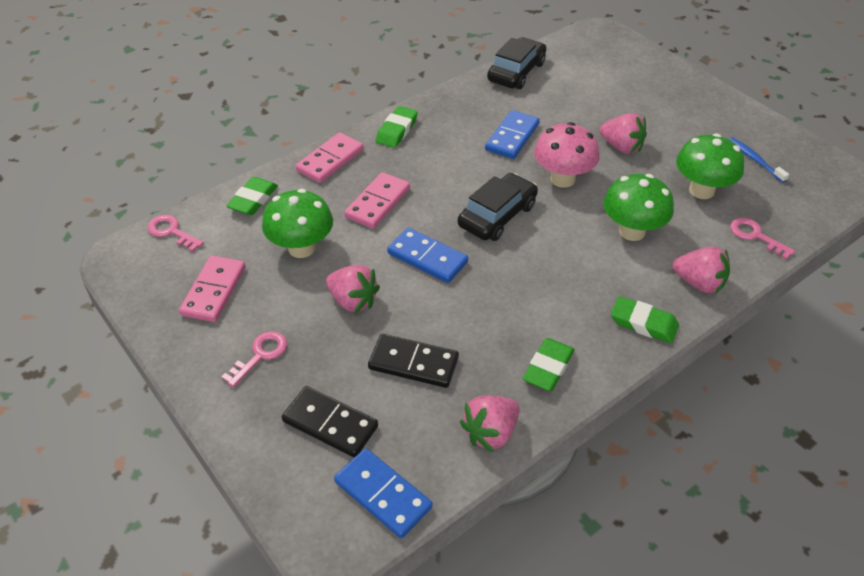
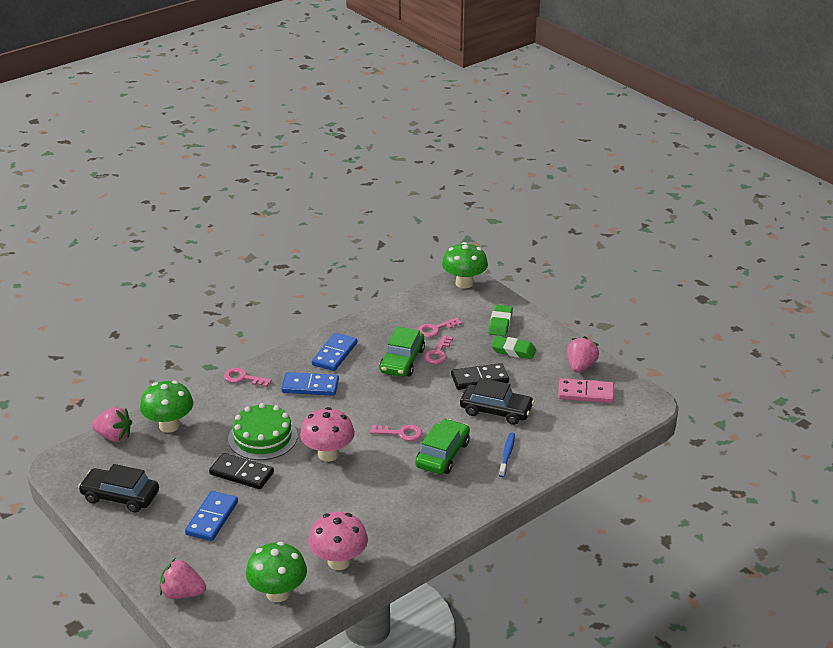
green cake: none = 0 -> [228,403,298,460] = 1
green car: none = 0 -> [379,327,425,377] [415,419,470,474] = 2
green eraser: [226,177,278,215] [376,106,418,148] [523,338,575,391] [611,296,679,343] = 4 -> [488,305,513,336] [491,336,536,359] = 2
pink domino: [179,255,246,322] [296,132,364,183] [344,172,410,229] = 3 -> [558,378,614,403] = 1
pink key: [147,215,204,252] [222,331,287,387] [730,218,795,260] = 3 -> [224,368,272,387] [370,425,422,441] [418,317,462,337] [424,335,453,364] = 4
pink mushroom: [534,122,600,188] = 1 -> [300,407,355,462] [308,512,368,570] = 2
pink strawberry: [326,265,380,313] [460,396,520,452] [600,113,647,154] [673,246,730,294] = 4 -> [92,407,132,442] [160,559,206,599] [567,336,599,373] = 3

